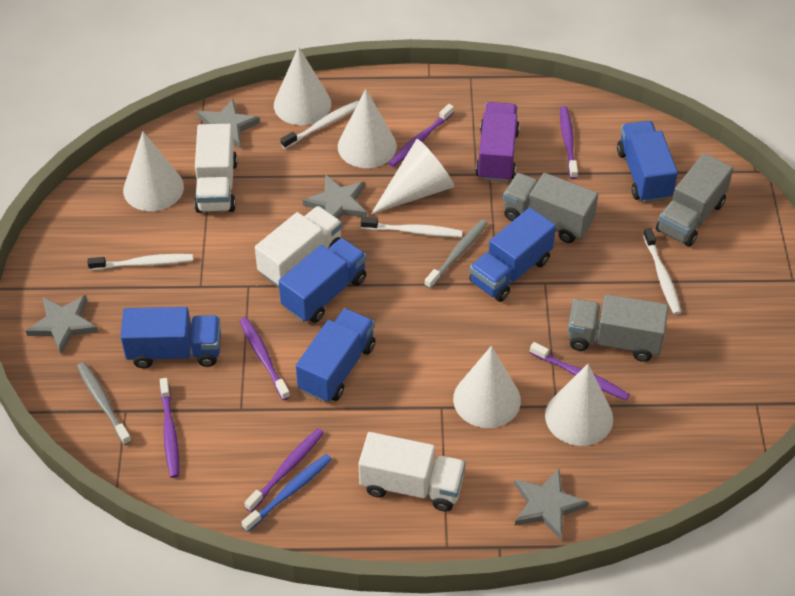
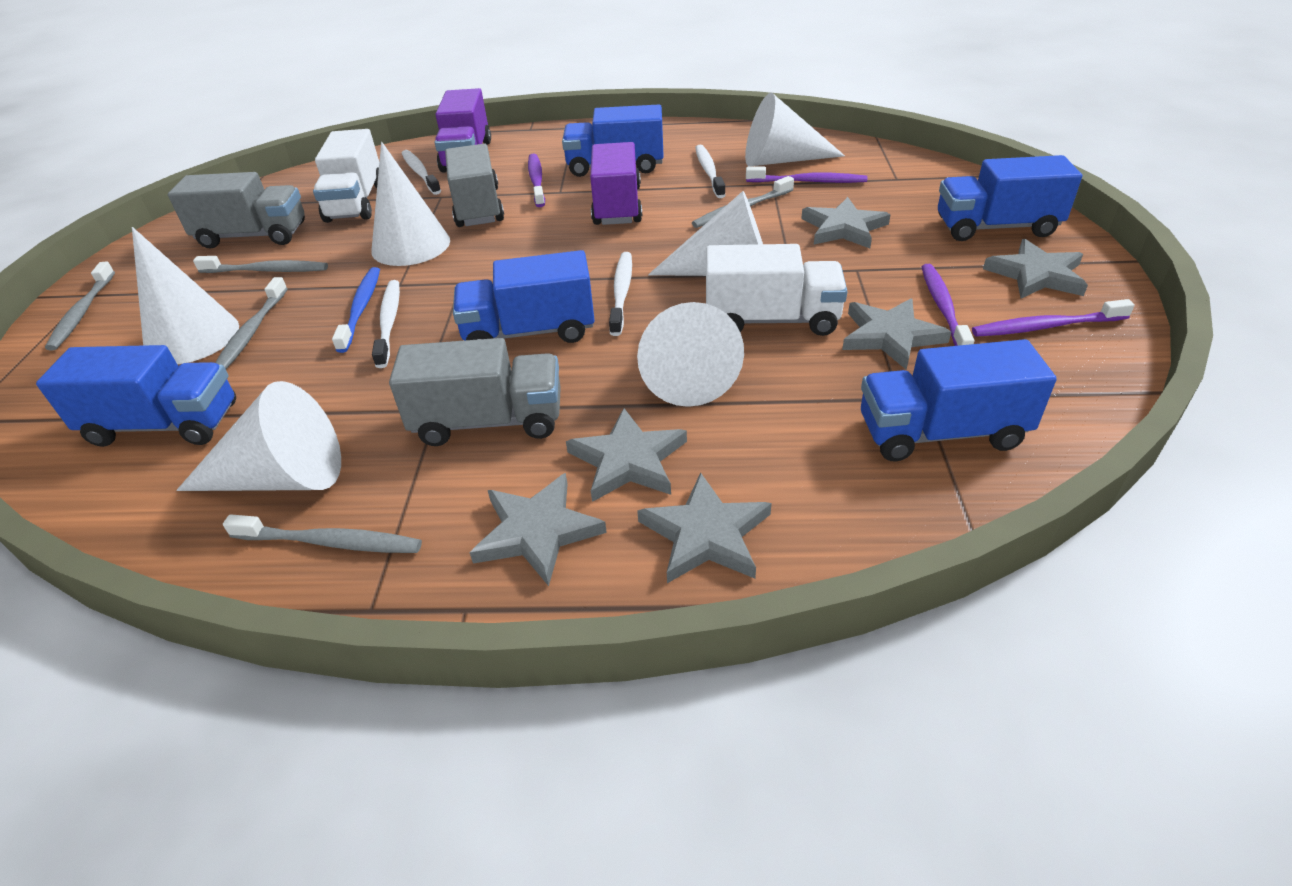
grey star: [26,295,98,354] [197,99,260,149] [303,174,367,219] [514,469,589,540] = 4 -> [470,473,607,586] [566,408,687,502] [637,472,772,583] [801,197,891,248] [842,298,951,370] [983,239,1088,299] = 6
grey toothbrush: [77,362,132,445] [425,219,488,289] = 2 -> [45,261,115,351] [193,256,328,273] [215,277,288,369] [223,514,422,553] [692,176,794,228] = 5
purple toothbrush: [160,378,179,478] [240,317,290,400] [244,428,324,512] [388,104,454,167] [530,342,630,401] [560,106,578,179] = 6 -> [528,153,545,207] [746,167,868,183] [922,264,975,346] [972,299,1135,337] = 4
purple truck: [475,102,520,182] = 1 -> [435,88,491,173] [590,142,643,225] = 2
white truck: [194,124,238,213] [255,206,342,288] [359,432,466,512] = 3 -> [313,129,379,223] [706,244,847,336] = 2

